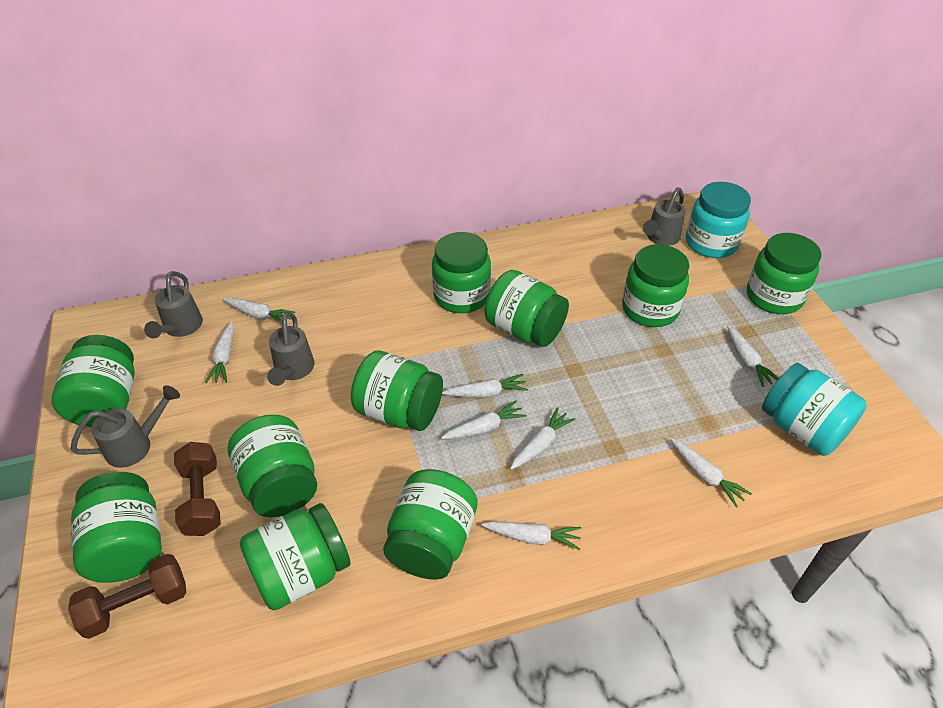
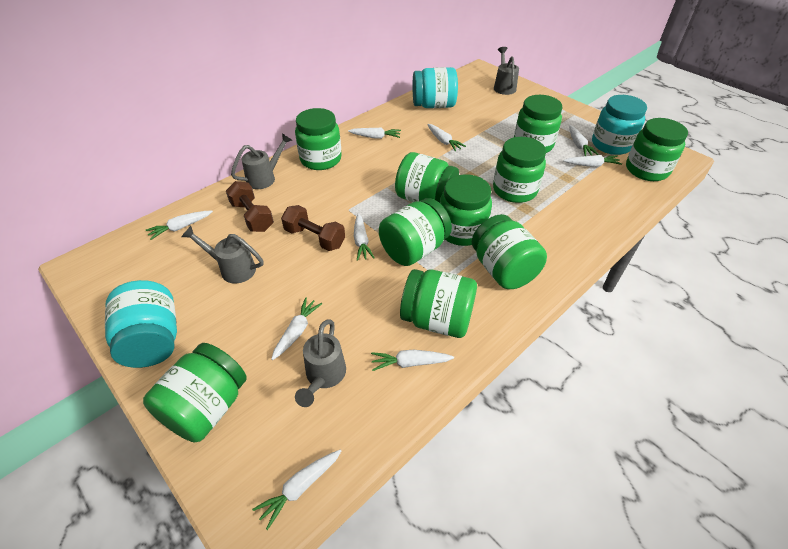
turquoise jar: [686,182,751,258] [762,363,867,456] = 2 -> [105,280,177,368] [413,67,458,108] [592,95,647,155] = 3
white carrot: [205,322,234,383] [224,298,295,323] [441,400,526,439] [442,374,528,398] [482,521,581,550] [510,407,575,470] [670,438,752,508] [727,326,779,387] = 8 -> [146,211,213,240] [252,449,341,530] [271,297,322,360] [348,128,401,139] [354,213,374,261] [371,350,454,371] [427,124,466,151] [563,155,622,167] [569,125,599,156] = 9

